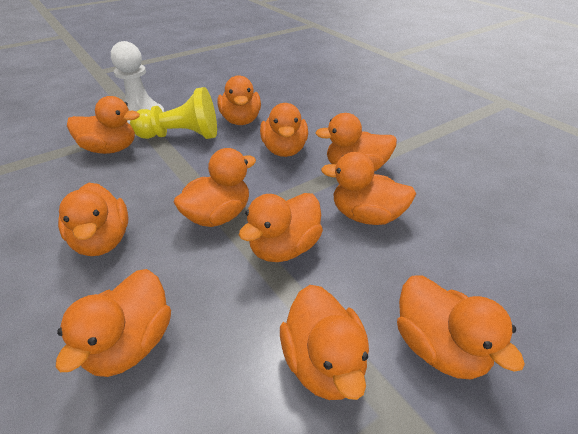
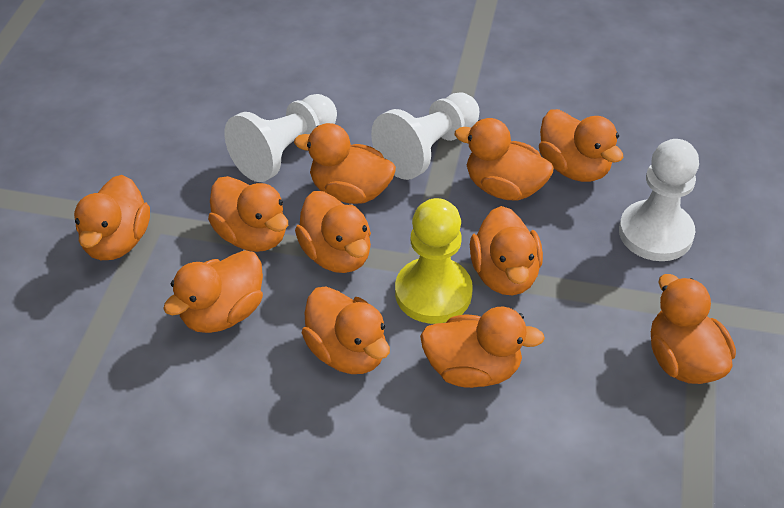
white pawn: [111,41,164,124] = 1 -> [224,94,337,182] [371,92,479,180] [619,139,699,261] = 3

